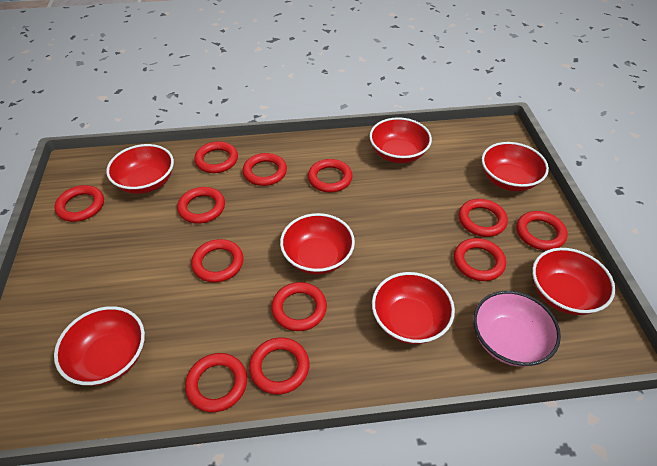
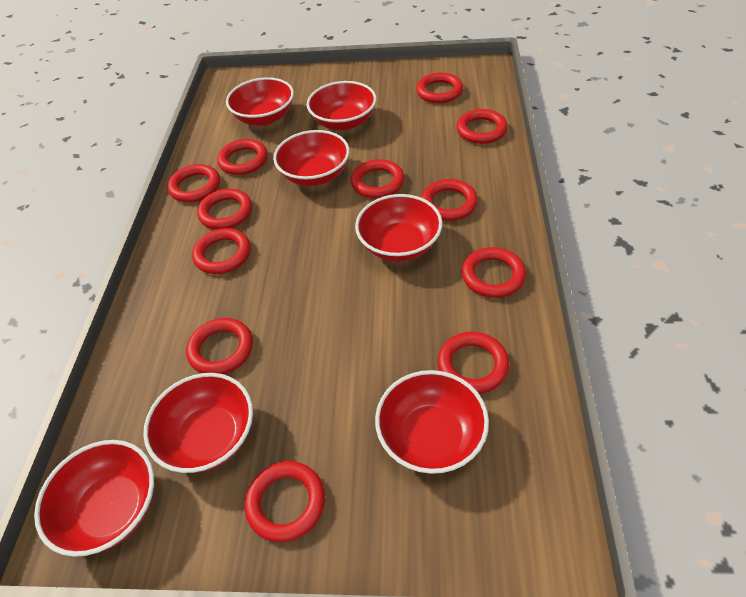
pink bowl: [473,291,561,366] = 1 -> none = 0

